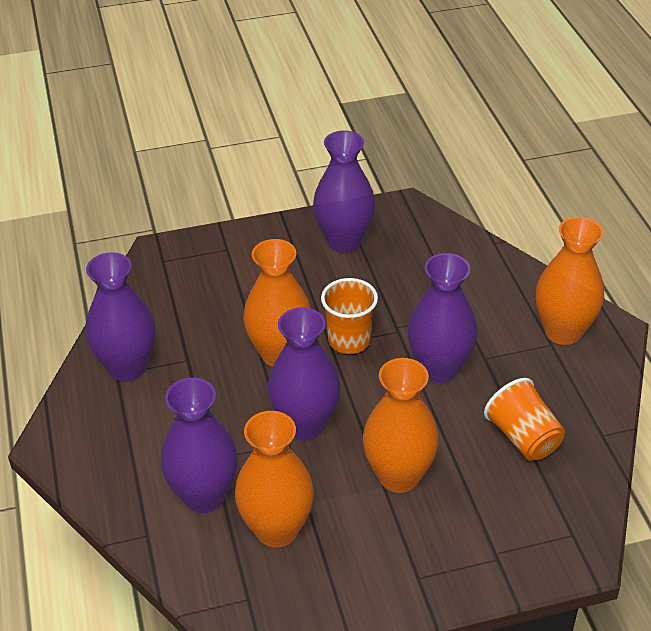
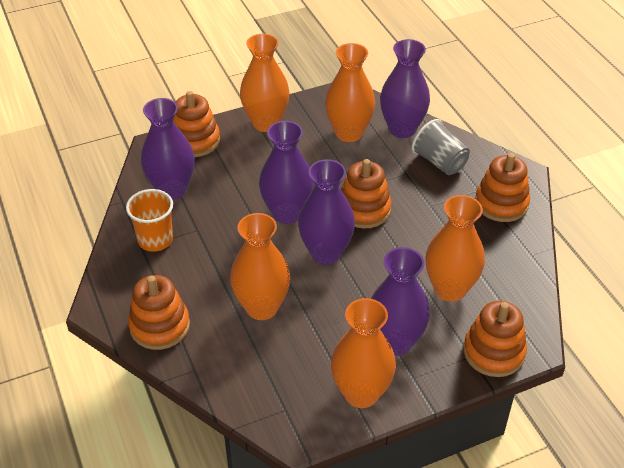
grey cup: none = 0 -> [412,119,470,175] = 1
orange cup: [321,278,378,354] [484,378,565,461] = 2 -> [126,189,173,252] = 1
orange stacking toy: none = 0 -> [128,275,190,350] [173,91,220,157] [341,159,392,228] [463,301,527,377] [475,153,530,222] = 5
orange vase: [235,411,314,548] [243,239,310,367] [363,358,439,493] [536,217,604,345] = 4 -> [230,213,290,320] [240,34,290,132] [325,43,375,142] [331,298,396,408] [425,195,485,302] = 5

